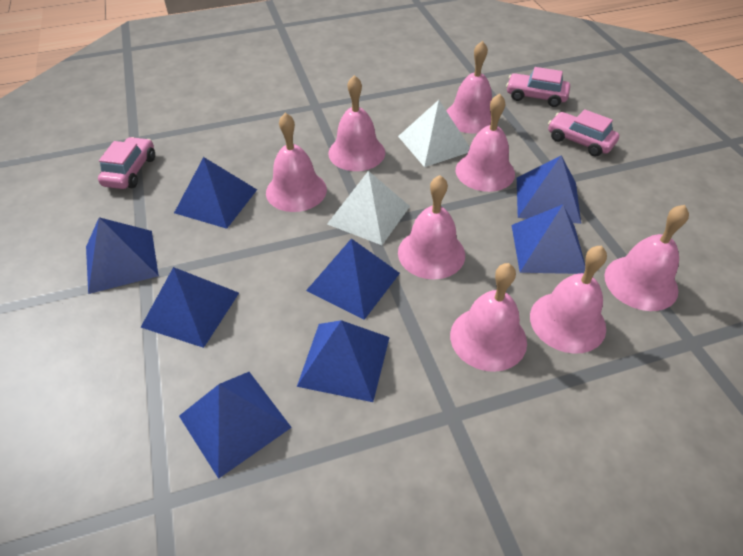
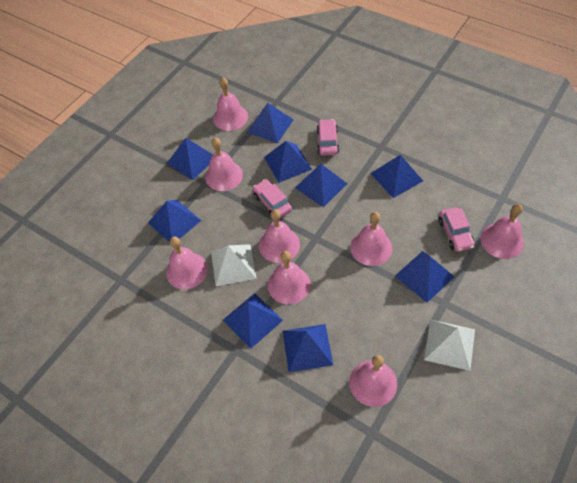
blue pyramid: [86,217,159,294] [141,267,239,348] [174,157,257,229] [179,372,292,479] [297,320,390,402] [306,238,400,320] [512,205,585,274] [517,155,581,224] = 8 -> [148,200,202,242] [167,138,213,180] [223,293,283,349] [247,103,294,144] [264,141,312,183] [283,324,333,372] [295,164,347,207] [370,155,423,198] [395,251,455,303] = 9

